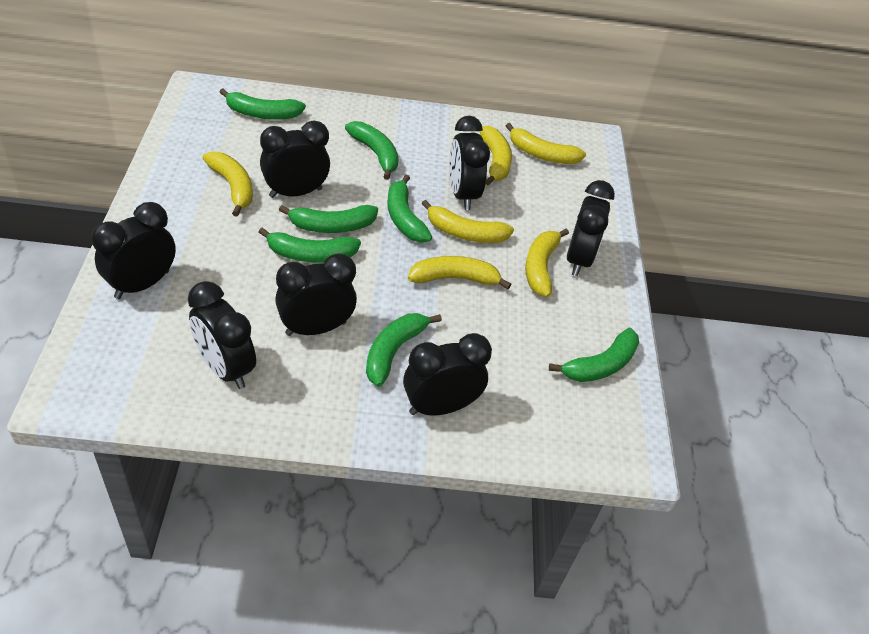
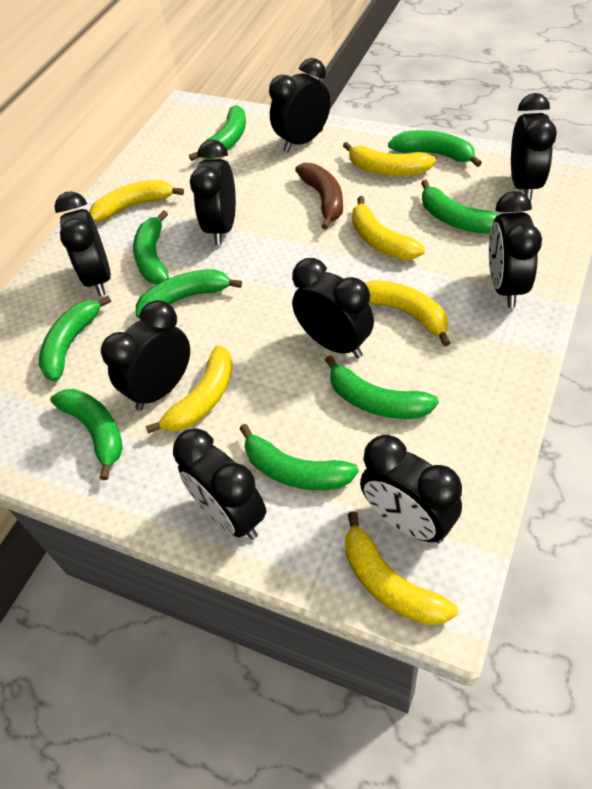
black clock: [91,202,176,299] [188,281,256,389] [260,121,330,198] [275,253,357,336] [403,333,492,416] [449,116,490,210] [567,180,615,276] = 7 -> [55,191,111,296] [101,300,190,411] [173,428,266,540] [190,140,236,245] [269,58,331,152] [292,258,374,358] [360,435,462,543] [489,191,542,308] [511,93,557,201] = 9
brown banana: none = 0 -> [295,163,343,229] = 1
green banana: [220,88,306,119] [259,227,361,263] [279,205,378,233] [345,121,399,180] [366,313,442,387] [388,175,432,242] [549,328,639,382] = 7 -> [39,295,111,381] [50,389,123,480] [133,210,169,284] [136,269,242,319] [189,105,246,161] [240,424,359,490] [325,355,439,419] [388,130,482,167] [421,180,500,234] = 9

